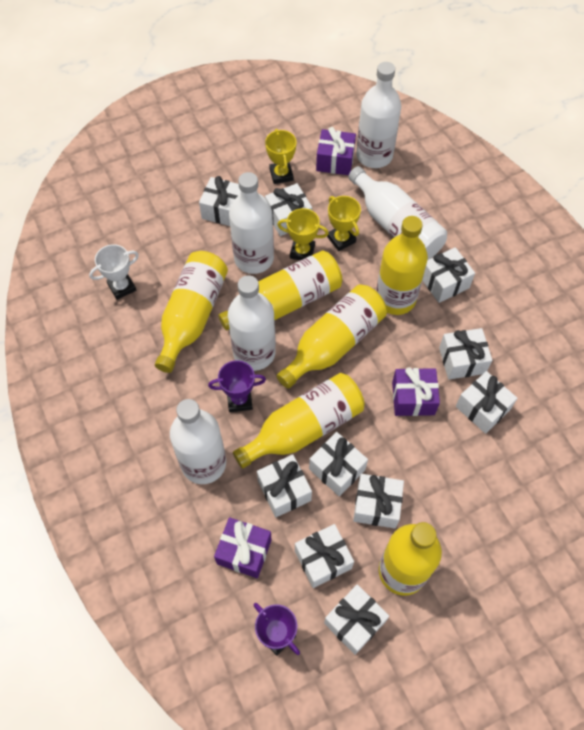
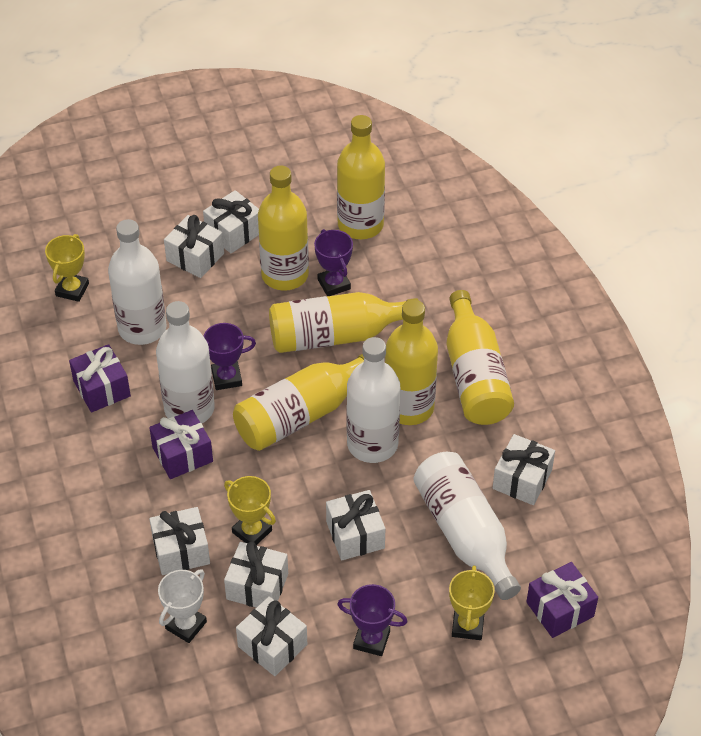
purple trophy: [208,360,266,412] [253,603,300,656] = 2 -> [203,323,256,390] [314,229,353,296] [337,584,408,656] = 3
white bottle: [170,399,226,484] [228,275,276,371] [229,172,274,274] [348,166,447,260] [356,62,401,168] = 5 -> [108,219,167,345] [156,301,215,423] [347,337,400,463] [414,452,521,600] = 4
white gift: [199,176,241,226] [257,454,312,517] [265,183,312,236] [295,524,354,588] [309,432,368,497] [324,584,389,655] [353,474,404,528] [422,247,475,303] [439,328,493,380] [456,371,518,434] = 10 -> [149,507,210,575] [164,215,224,278] [203,190,259,253] [224,542,288,608] [236,596,307,676] [326,490,385,560] [493,434,555,505] = 7

